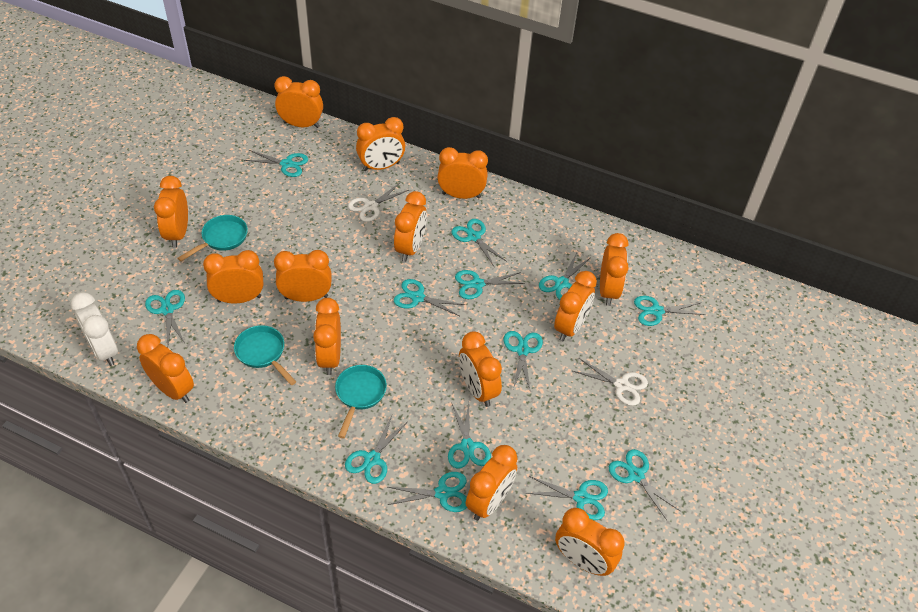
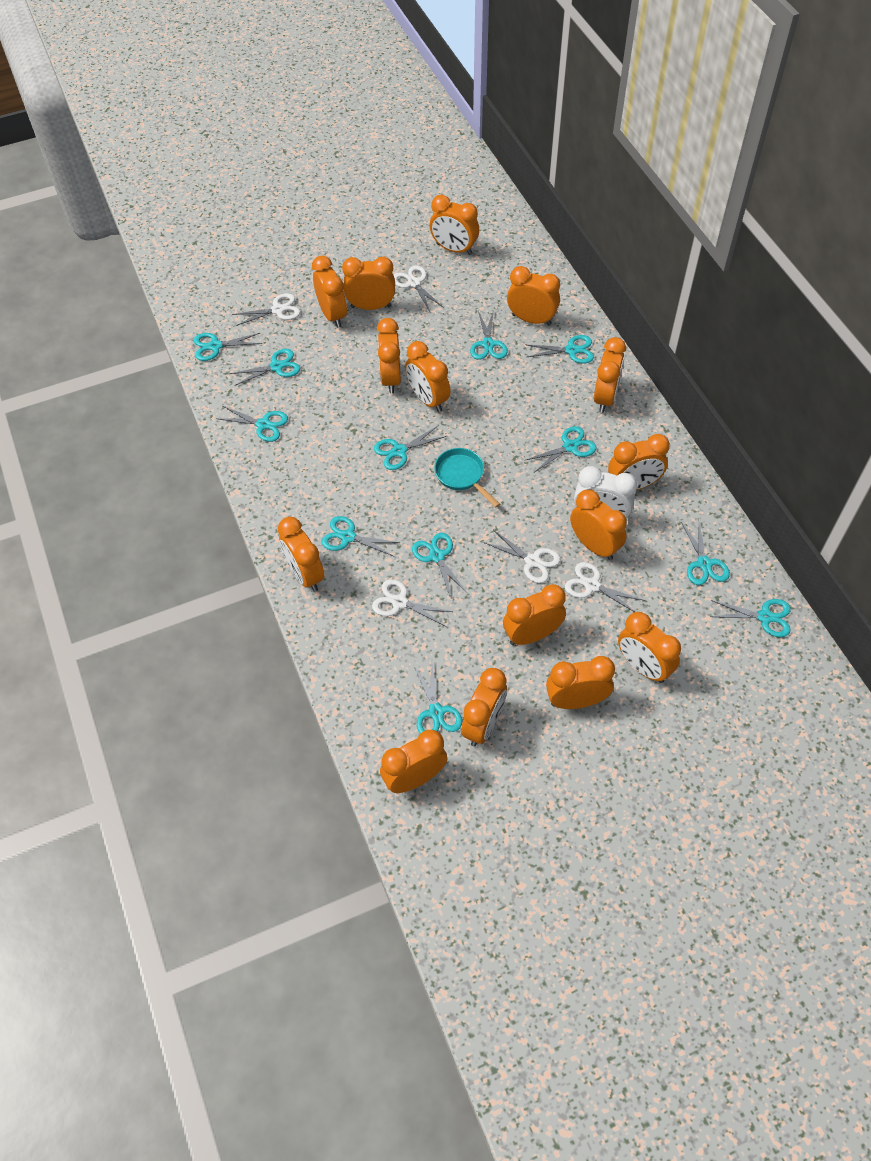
orange clock: [137,334,194,403] [154,176,188,248] [203,250,263,304] [274,76,323,128] [274,250,331,302] [313,298,341,375] [356,117,405,171] [394,191,427,262] [437,147,488,199] [459,331,502,407] [466,445,518,521] [554,271,597,341] [555,508,625,576] [600,233,629,306] = 14 -> [278,517,324,592] [312,256,347,328] [342,257,395,310] [377,318,401,393] [380,730,448,793] [405,341,451,412] [430,195,479,255] [461,668,507,747] [503,584,566,645] [507,266,560,325] [546,656,615,709] [570,489,627,560] [594,337,626,413] [608,434,670,490] [618,612,681,683] = 15
turquoise pan: [178,215,248,261] [234,325,296,385] [335,365,387,438] = 3 -> [434,448,500,508] = 1
turquoise scissors: [145,290,185,346] [244,150,308,177] [345,416,407,484] [388,472,467,512] [394,279,465,316] [448,402,491,469] [452,219,507,266] [455,270,525,299] [504,331,543,389] [527,476,608,520] [539,253,590,300] [609,449,680,520] [634,296,706,326] = 13 -> [194,333,262,361] [216,406,288,442] [229,349,300,386] [322,516,400,556] [374,426,447,470] [412,533,468,598] [414,665,462,734] [470,309,508,360] [524,426,597,472] [525,335,594,364] [681,519,730,585] [710,599,791,637] = 12
white scissors: [348,183,409,222] [573,358,648,406] = 2 -> [232,293,300,326] [372,579,452,626] [394,265,443,312] [483,530,560,583] [565,562,645,612] = 5

